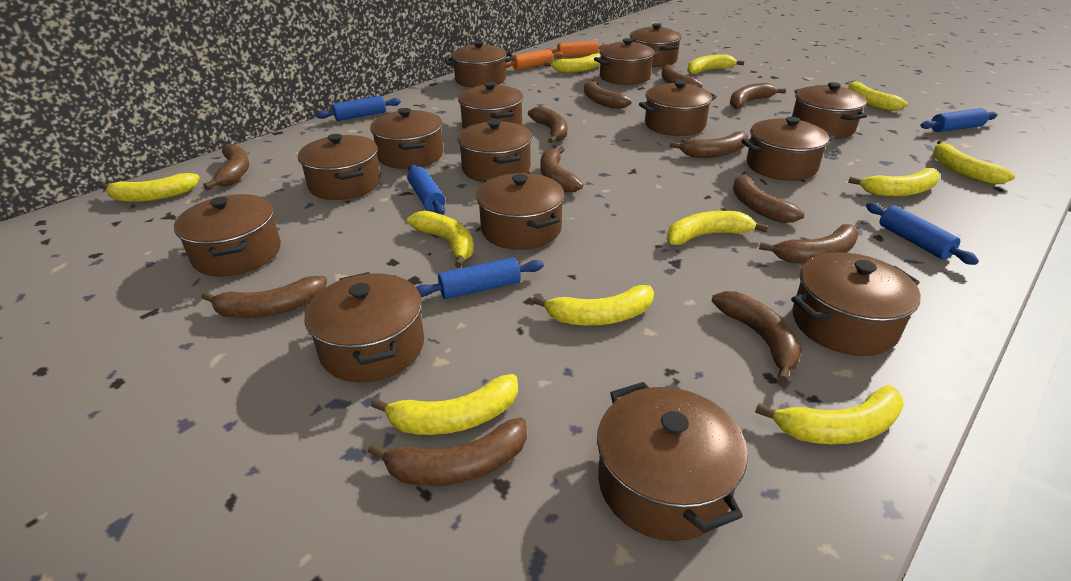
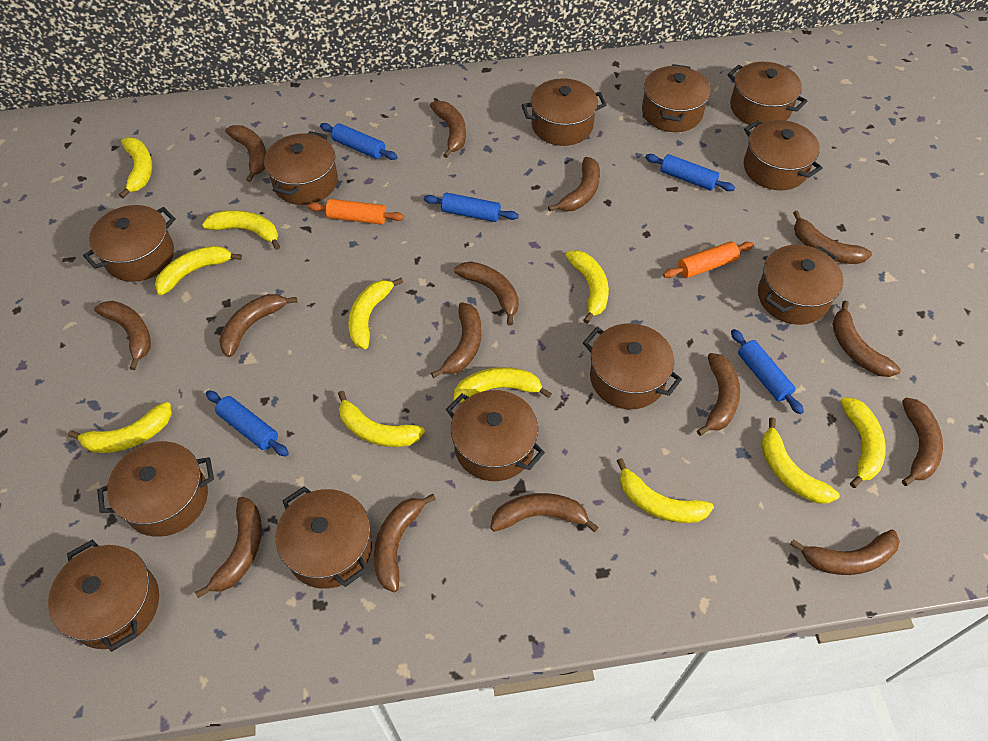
brown banana: [201,276,327,318] [204,144,249,189] [368,418,527,486] [528,106,567,143] [540,147,583,192] [584,80,632,109] [661,64,703,88] [670,131,748,158] [711,291,802,383] [730,83,786,109] [733,171,805,223] [759,224,859,263] = 12 -> [94,301,151,370] [195,497,262,598] [219,294,297,357] [225,125,266,182] [374,494,436,592] [430,101,466,158] [431,302,481,378] [454,261,519,326] [490,493,599,532] [548,157,600,211] [697,353,740,436] [790,530,900,575] [793,211,872,264] [833,301,901,377] [902,398,943,486] = 15
brown pot: [174,194,281,277] [298,134,381,200] [305,272,424,383] [370,108,444,169] [445,41,514,88] [457,119,532,183] [458,82,523,129] [476,173,565,250] [594,38,659,85] [597,382,748,541] [630,23,682,67] [639,80,717,136] [741,117,835,181] [791,252,921,356] [792,82,867,139] = 15 -> [48,540,159,652] [83,205,176,282] [97,441,214,537] [264,131,338,205] [276,486,372,589] [446,390,545,481] [522,78,606,146] [583,323,682,409] [642,64,711,132] [727,62,807,127] [744,120,823,190] [758,245,843,325] = 12

